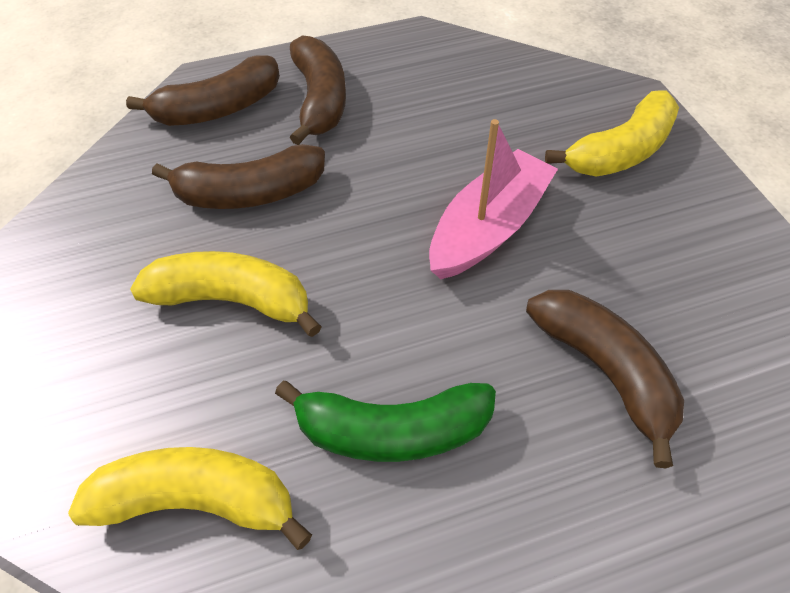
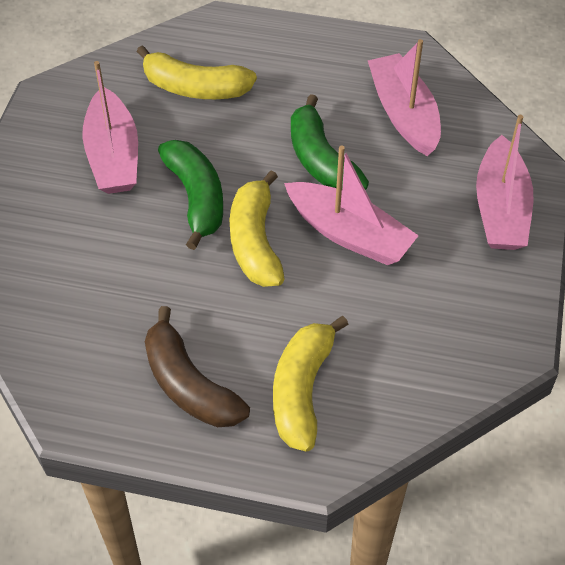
brown banana: [126,55,280,126] [152,144,325,209] [290,35,346,145] [526,290,684,468] = 4 -> [145,306,250,427] = 1
green banana: [275,381,496,462] = 1 -> [158,140,223,250] [291,94,369,190] = 2
pink boat: [429,119,558,279] = 1 -> [82,61,138,194] [284,145,419,265] [368,39,441,156] [476,115,533,250] = 4

